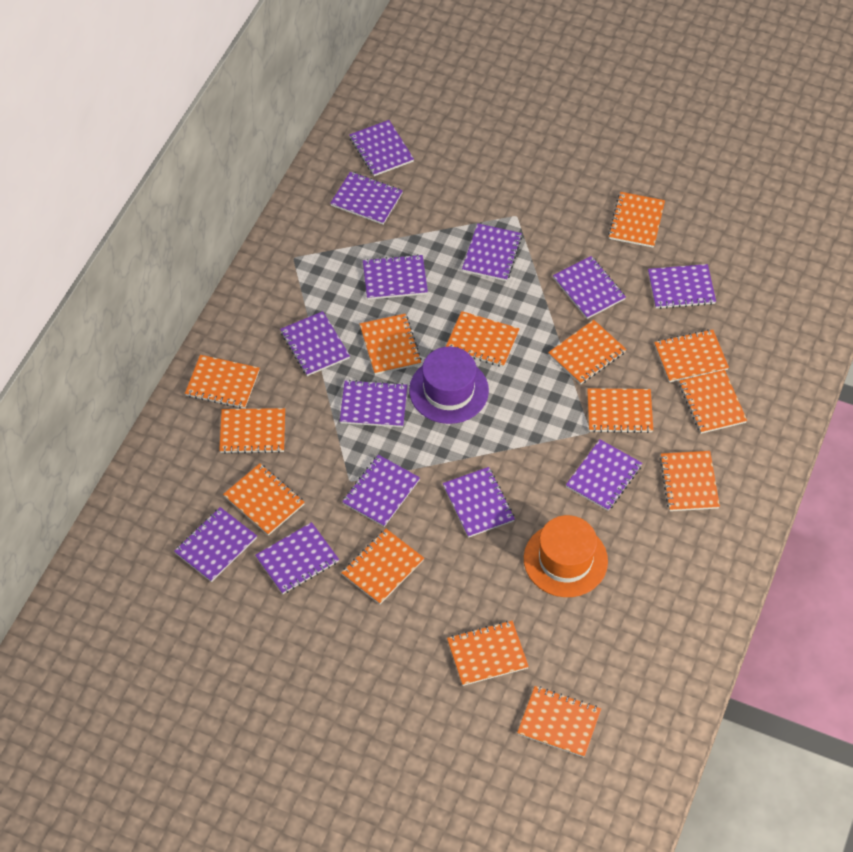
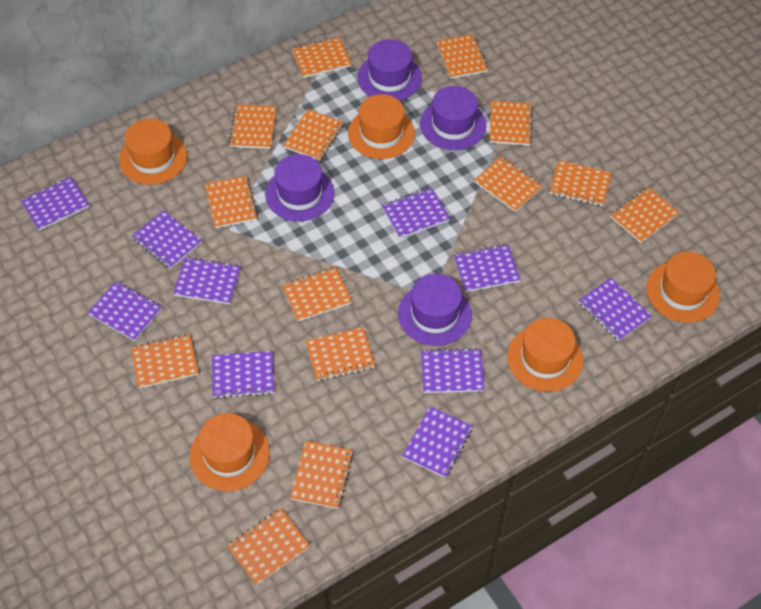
orange hat: [524,515,608,597] = 1 -> [119,119,187,184] [190,413,270,491] [348,94,415,159] [507,318,583,392] [646,252,720,323] = 5
purple hat: [409,347,489,424] = 1 -> [265,154,334,221] [357,39,422,101] [398,274,472,346] [420,86,486,150] = 4
purple notebook: [174,507,257,582] [255,522,339,594] [280,311,350,376] [330,172,403,225] [340,380,407,427] [342,455,420,527] [349,120,414,176] [363,254,428,300] [443,467,515,538] [462,223,522,281] [553,256,626,319] [566,439,642,511] [648,264,716,309] = 13 -> [21,177,90,231] [88,281,162,341] [132,210,202,269] [173,257,241,304] [212,351,274,398] [382,188,450,239] [402,406,473,478] [421,348,485,393] [454,244,521,292] [579,278,652,341] = 10

